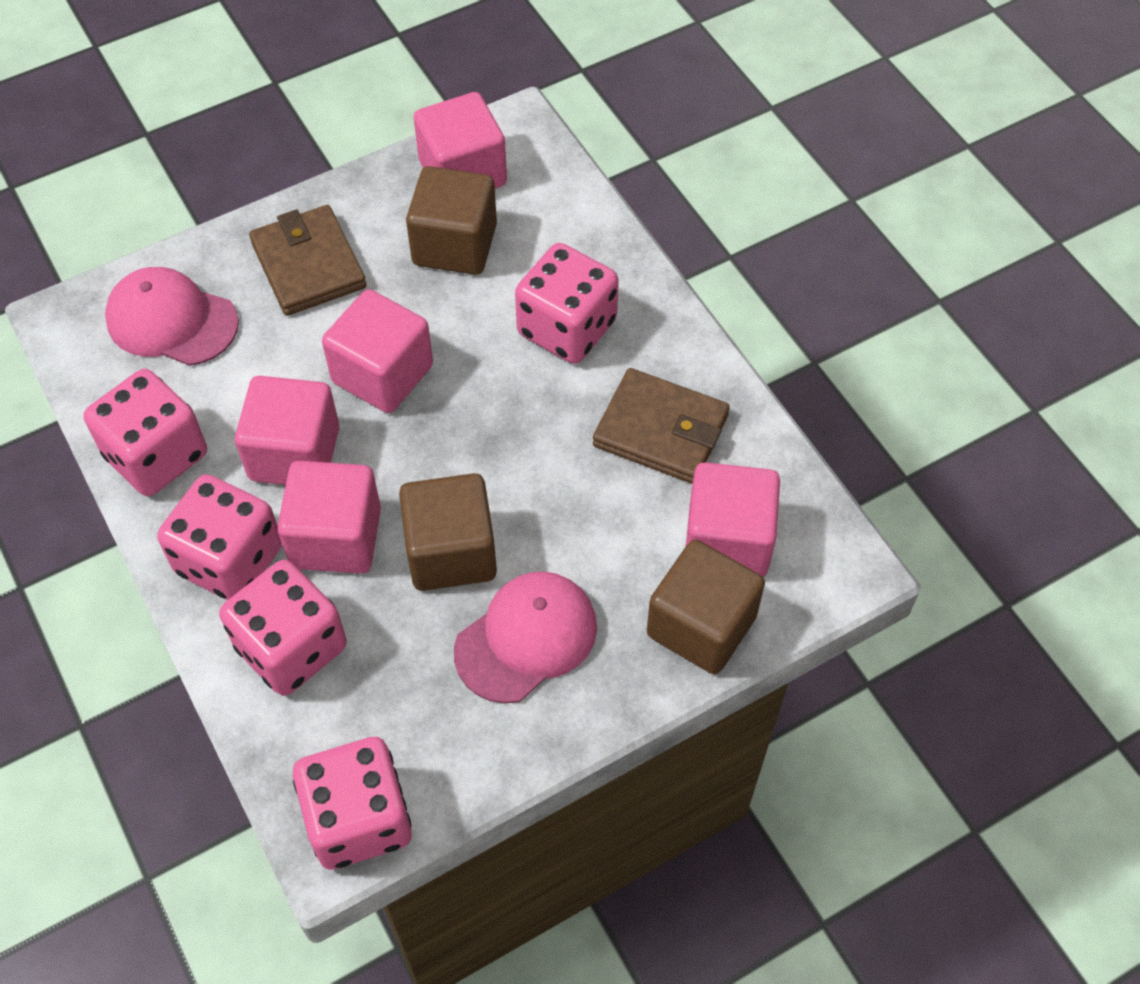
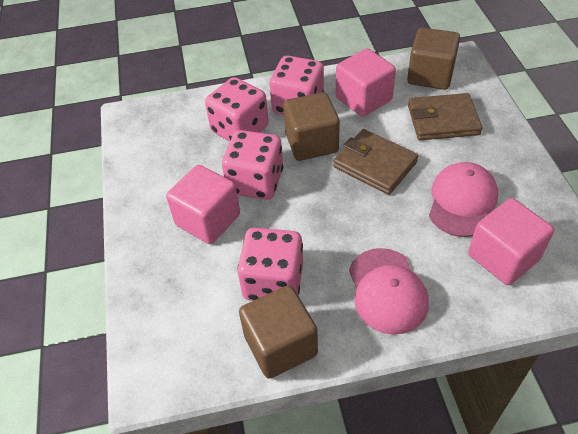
pink cube: [235,376,339,485] [277,461,381,574] [322,289,433,413] [414,92,507,189] [686,462,780,577] = 5 -> [166,165,240,244] [336,48,396,117] [468,198,554,285] = 3
pink dice: [84,369,207,496] [157,474,282,600] [219,560,347,696] [293,737,412,870] [515,243,619,364] = 5 -> [205,77,269,142] [222,130,283,200] [237,228,303,301] [269,56,324,115] = 4

